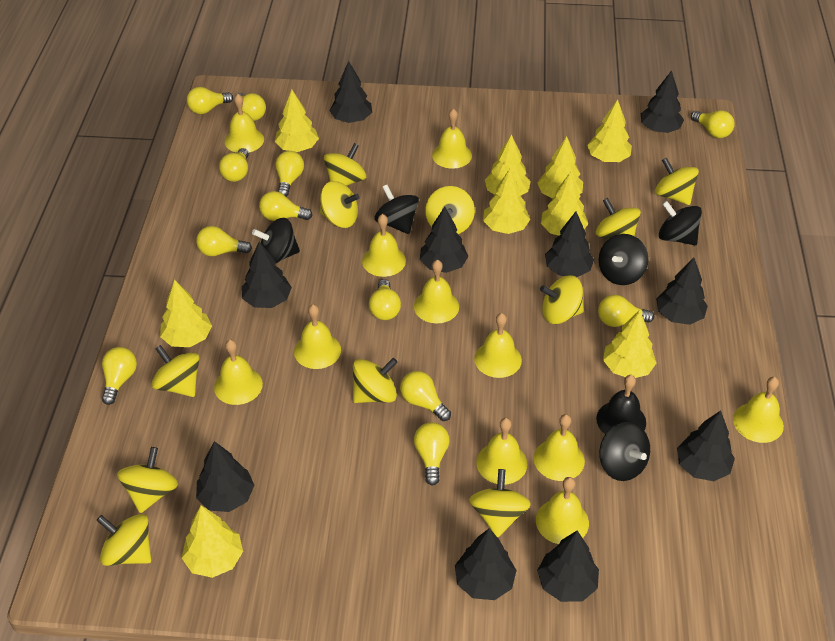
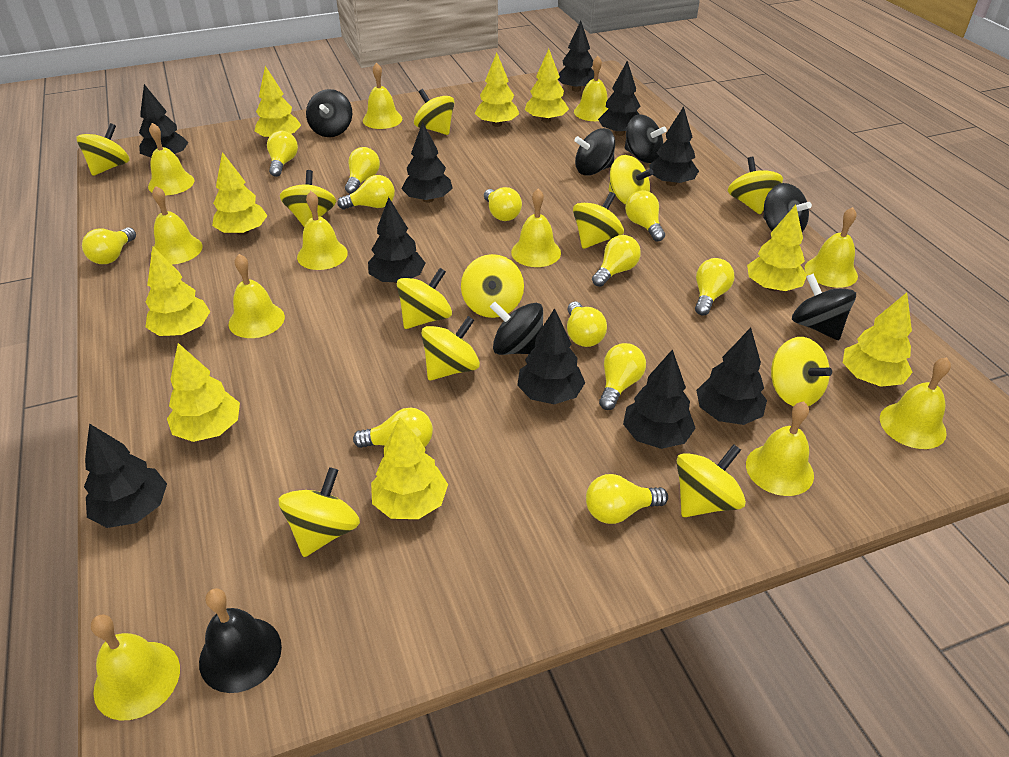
black spinning top: [252,218,300,263] [374,185,419,234] [599,234,648,285] [599,422,650,481] [659,201,702,245] = 5 -> [306,89,352,137] [490,302,543,355] [574,128,615,176] [625,115,667,163] [763,183,812,232] [792,273,856,340] = 6
yellow spinning top: [96,514,151,566] [117,447,178,513] [151,345,199,397] [320,181,360,228] [324,143,366,186] [353,358,397,403] [425,186,475,234] [469,469,531,537] [540,275,584,324] [596,198,641,239] [655,158,699,205] = 11 -> [77,123,129,176] [279,467,360,557] [280,170,336,227] [397,268,452,329] [414,89,455,135] [421,316,480,380] [461,254,524,318] [573,192,624,249] [608,155,653,205] [677,444,746,517] [728,157,783,214] [771,337,832,406] = 12

